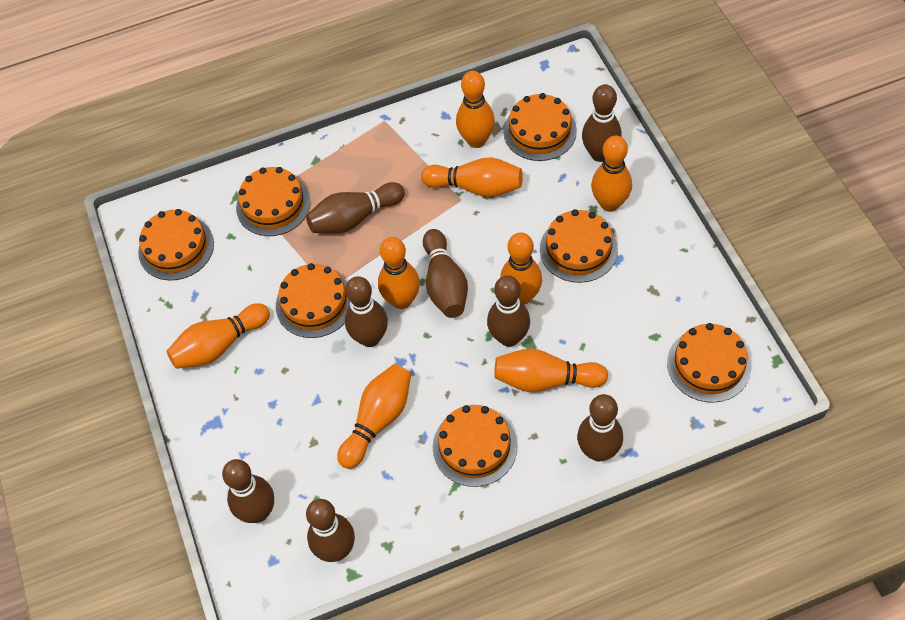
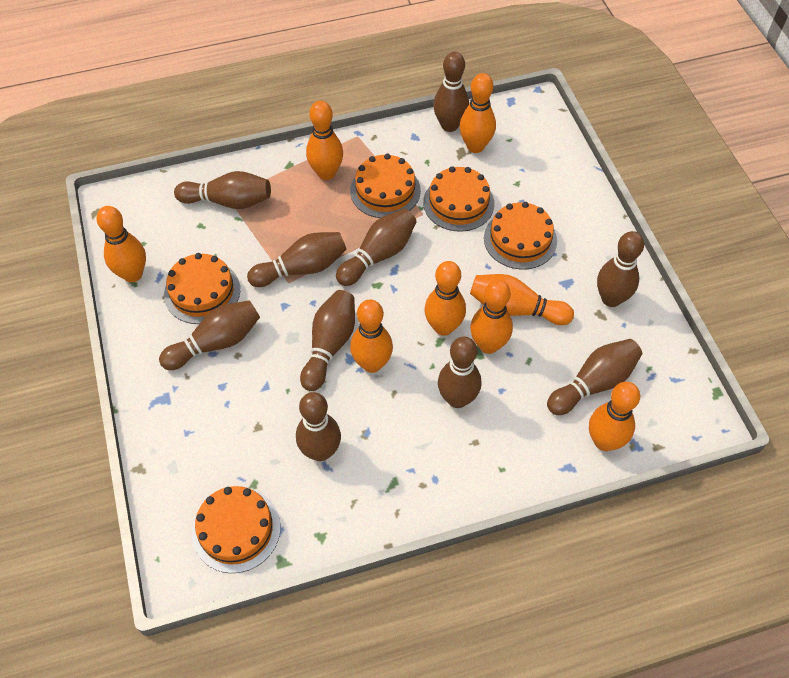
brown bowling pin: [222,459,274,523] [306,182,405,234] [306,499,355,562] [345,276,388,347] [423,229,468,318] [487,275,530,347] [577,394,623,461] [582,84,622,162] = 8 -> [159,300,260,370] [174,171,271,209] [247,232,347,287] [296,392,341,461] [300,290,355,391] [336,209,417,286] [433,52,469,132] [438,337,481,408] [547,339,642,415] [597,231,644,307] = 10
orange cake: [138,209,214,281] [236,167,311,236] [276,263,351,338] [433,405,517,487] [503,93,577,161] [540,209,618,283] [667,323,751,403] = 7 -> [164,253,240,324] [192,486,280,573] [350,154,421,218] [423,166,494,232] [484,202,557,269] = 5

